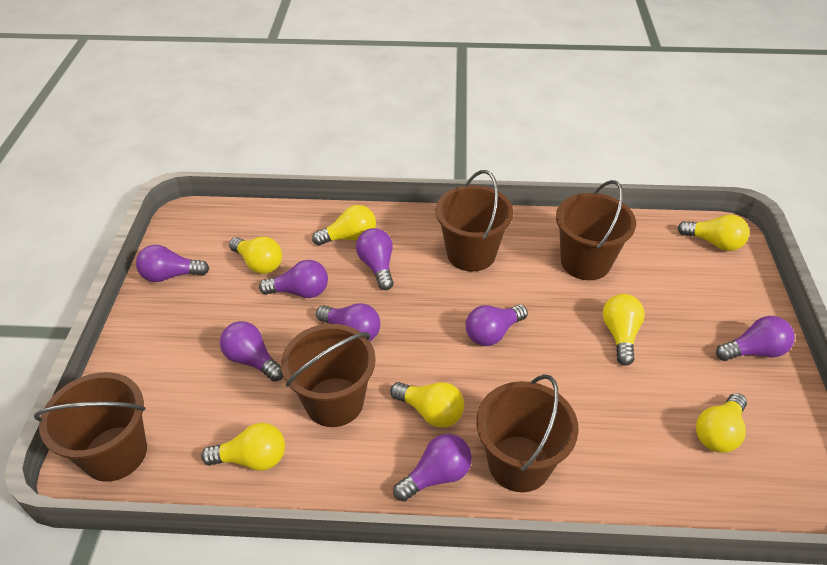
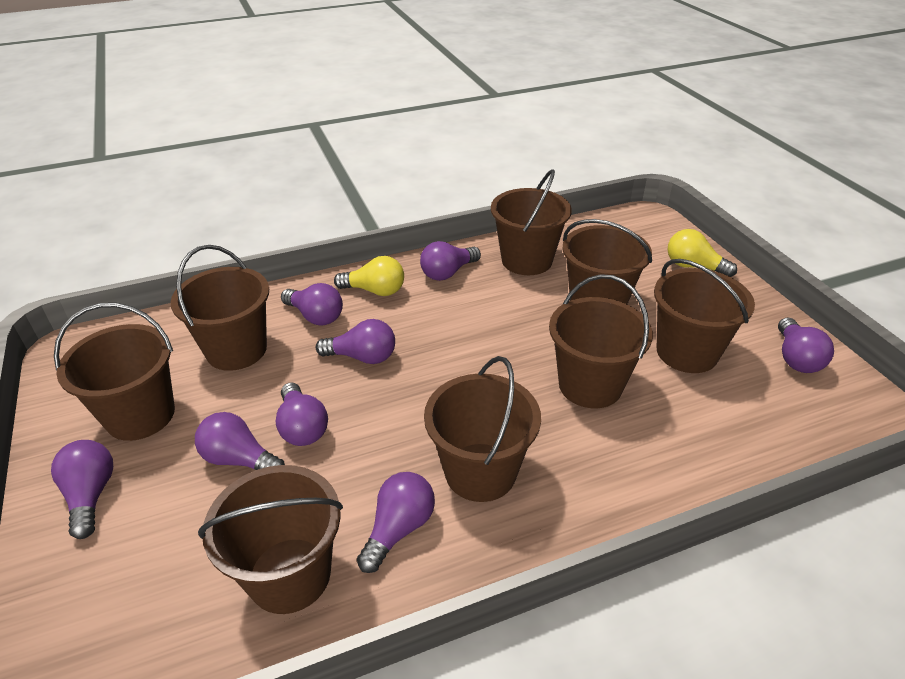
brown bucket: [34,372,147,482] [281,324,376,427] [435,170,513,272] [476,374,579,492] [556,180,636,280] = 5 -> [54,303,175,441] [171,245,269,371] [198,465,343,614] [424,356,541,502] [491,169,572,275] [549,274,653,408] [562,219,652,304] [654,259,755,373] = 8
yellow light bulb: [201,423,285,471] [229,237,282,274] [312,205,376,246] [390,382,464,428] [603,294,645,366] [677,214,749,251] [696,393,747,453] = 7 -> [334,256,404,296] [667,229,737,277] = 2

